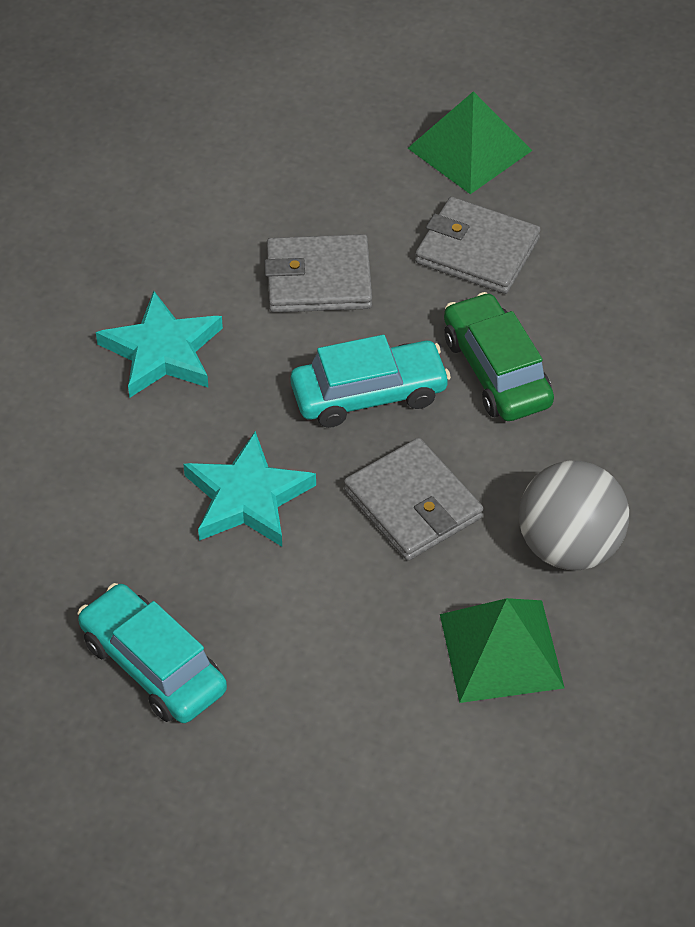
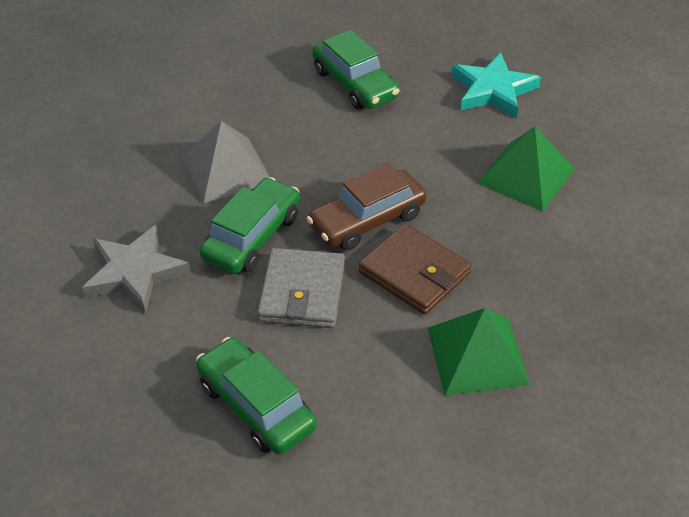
brown car: none = 0 -> [306,163,427,250] = 1
brown wallet: none = 0 -> [359,224,472,315] = 1
green car: [444,292,554,421] = 1 -> [196,337,317,454] [200,177,300,274] [312,30,400,109] = 3
grey ball: [519,461,629,570] = 1 -> none = 0
grey pyramid: none = 0 -> [182,121,270,203] = 1
grey star: none = 0 -> [82,225,190,314] = 1
grey wallet: [264,234,372,313] [344,438,483,561] [415,197,541,294] = 3 -> [257,248,345,328] = 1
turquoise car: [78,583,227,723] [291,335,451,428] = 2 -> none = 0
turquoise star: [96,291,223,398] [183,431,316,547] = 2 -> [452,52,541,118] = 1

